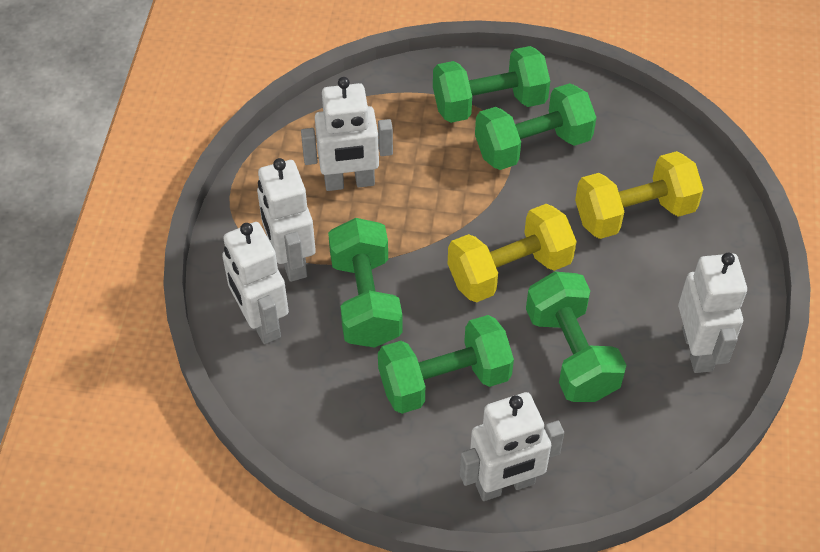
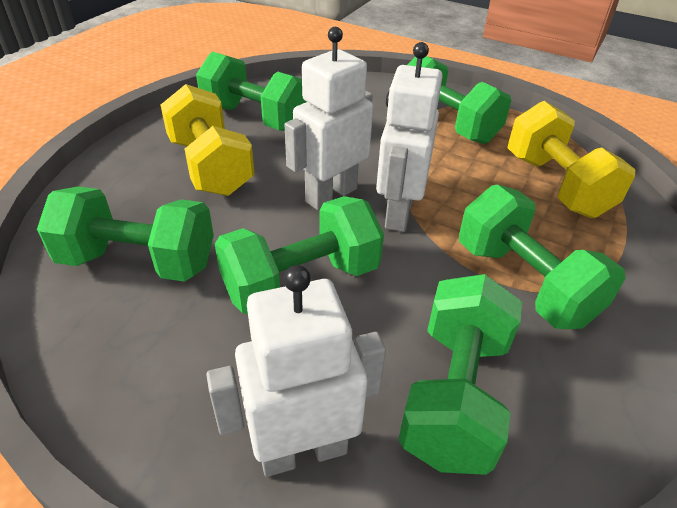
green dumbbell: [328,218,403,348] [378,315,514,414] [433,46,550,123] [475,83,596,170] [526,272,627,402] = 5 -> [37,186,214,282] [196,51,307,131] [215,196,384,315] [399,274,523,475] [408,56,511,144] [459,184,625,329] = 6
white robot: [222,222,289,344] [257,158,316,282] [301,77,393,191] [460,392,564,501] [678,253,747,373] = 5 -> [206,265,386,477] [285,27,373,210] [376,42,443,232] = 3

